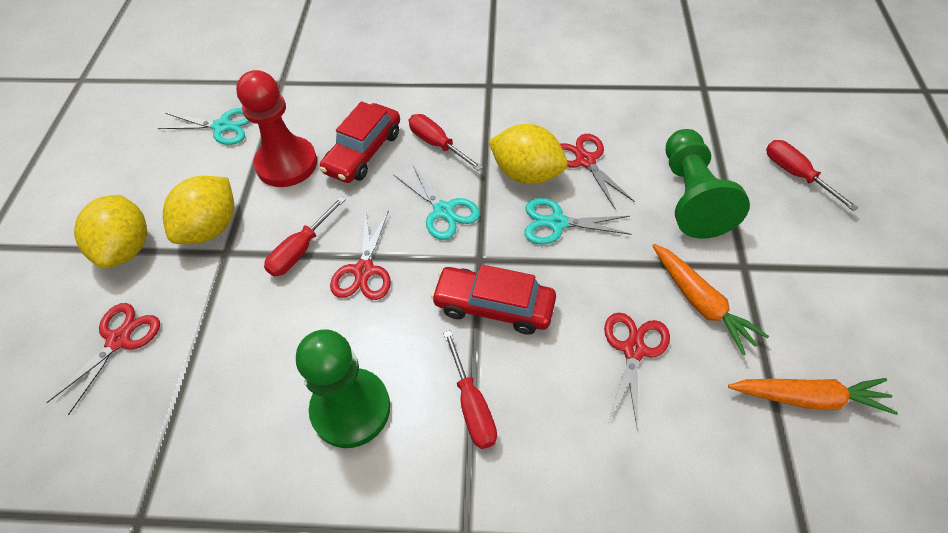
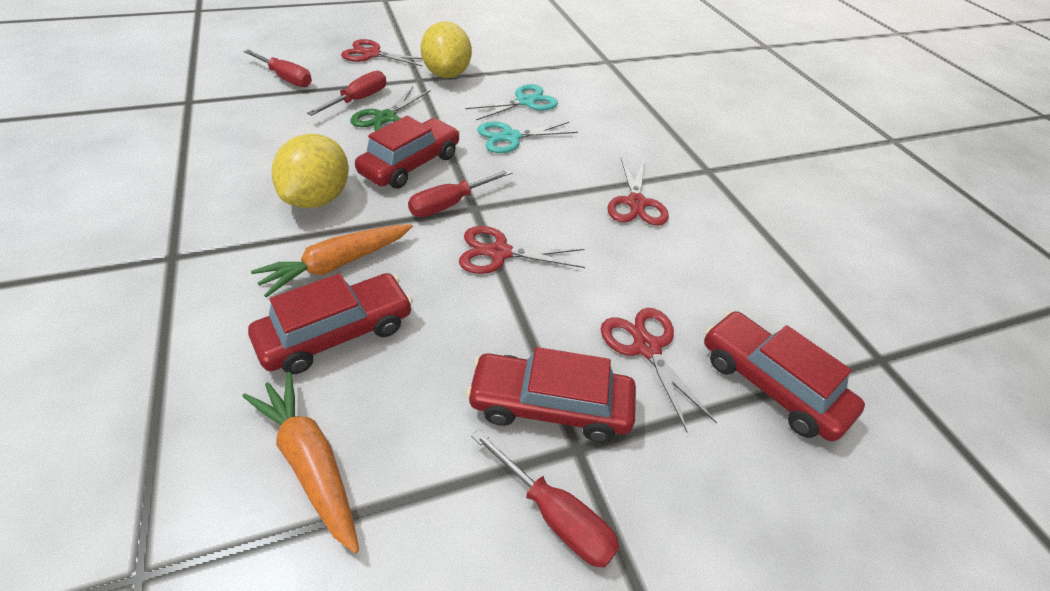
green pawn: [296,329,390,448] [666,129,750,239] = 2 -> none = 0
green scissors: none = 0 -> [350,86,431,131] = 1
red car: [319,101,400,183] [431,265,556,335] = 2 -> [248,273,413,374] [355,116,460,189] [466,347,636,442] [704,311,865,441] = 4
red pawn: [236,70,317,187] = 1 -> none = 0
turquoise scissors: [158,108,250,145] [394,164,480,240] [524,198,632,244] = 3 -> [466,84,558,120] [477,122,578,153] = 2
yellow lemon: [74,195,147,269] [163,176,234,244] [488,124,568,184] = 3 -> [272,134,349,208] [420,21,472,78] = 2

